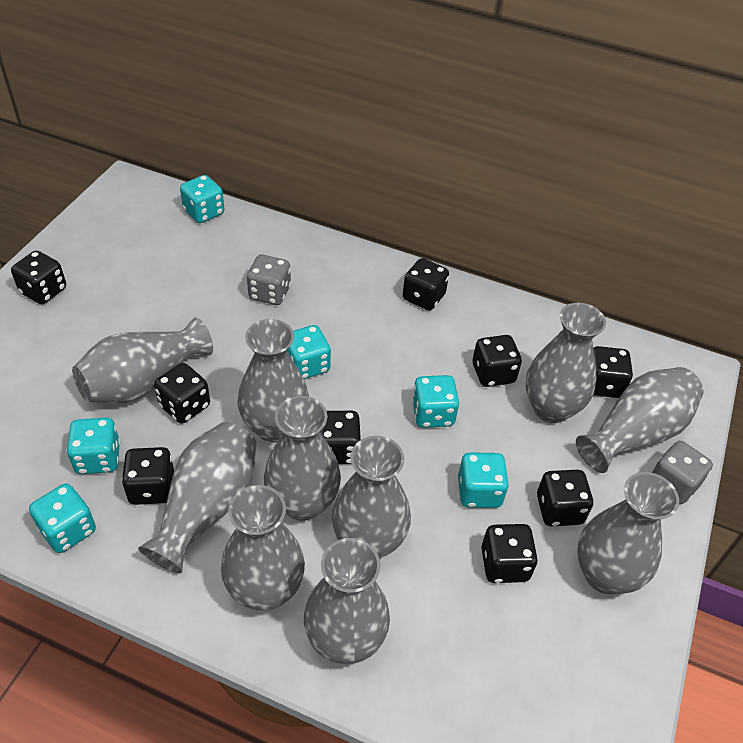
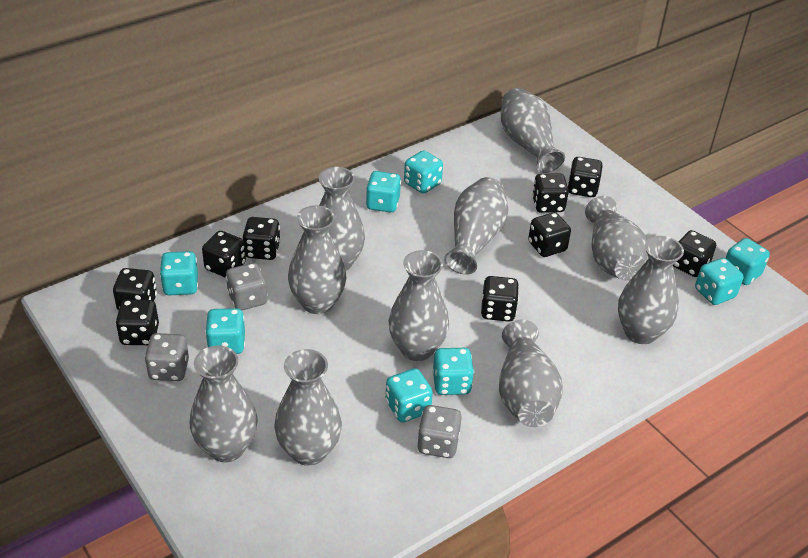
grey dice: [247,255,291,305] [651,441,713,504] = 2 -> [144,333,189,381] [226,263,268,310] [417,405,462,458] = 3
turquoise dice: [29,484,96,553] [66,417,120,474] [180,175,224,223] [287,325,331,379] [412,375,459,428] [458,452,509,508] = 6 -> [160,251,198,295] [205,308,245,354] [366,171,401,212] [386,368,433,423] [404,150,443,194] [432,348,474,395] [695,258,743,305] [726,238,770,285] = 8

